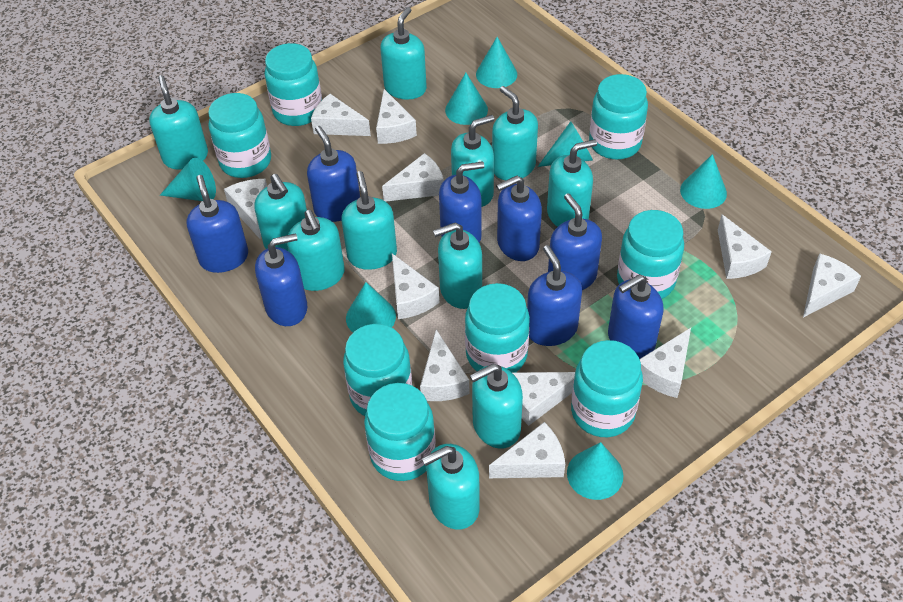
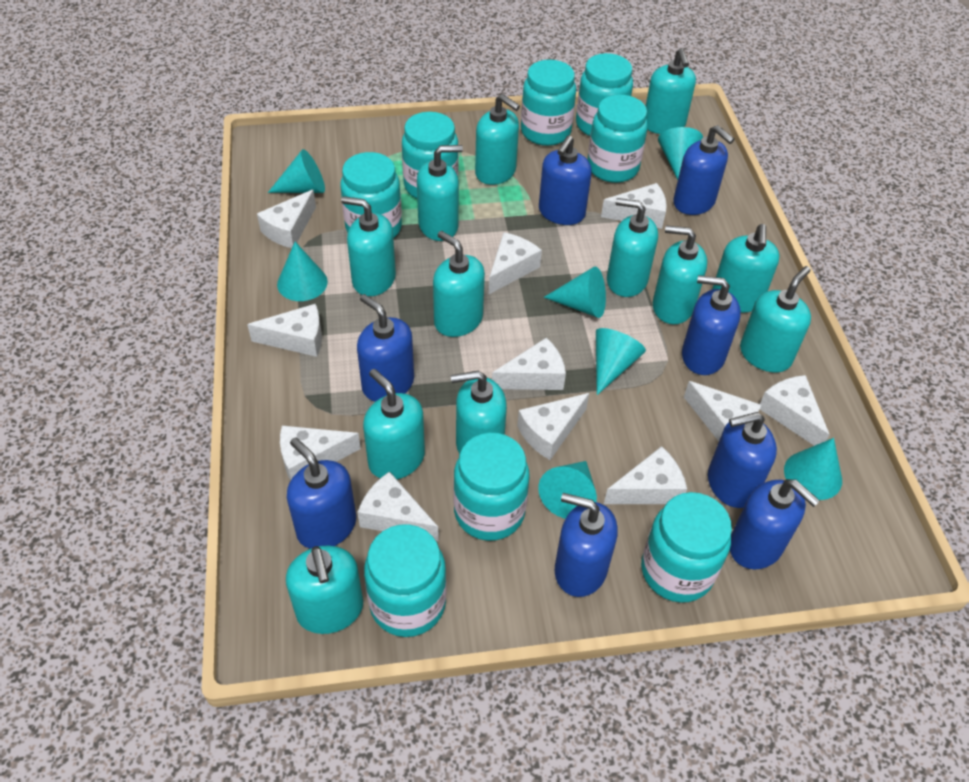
turquoise soap dispenser: [149,75,208,170] [254,174,307,252] [287,210,345,291] [341,171,397,270] [380,7,427,99] [422,444,480,530] [433,223,482,309] [451,115,494,207] [470,364,523,449] [492,86,538,180] [547,139,597,227] = 11 -> [286,546,363,634] [341,196,396,296] [363,369,425,479] [417,145,463,241] [433,231,485,337] [451,371,507,454] [475,94,520,185] [607,198,658,297] [646,48,696,134] [653,225,707,324] [712,224,780,313] [740,266,811,372] = 12

